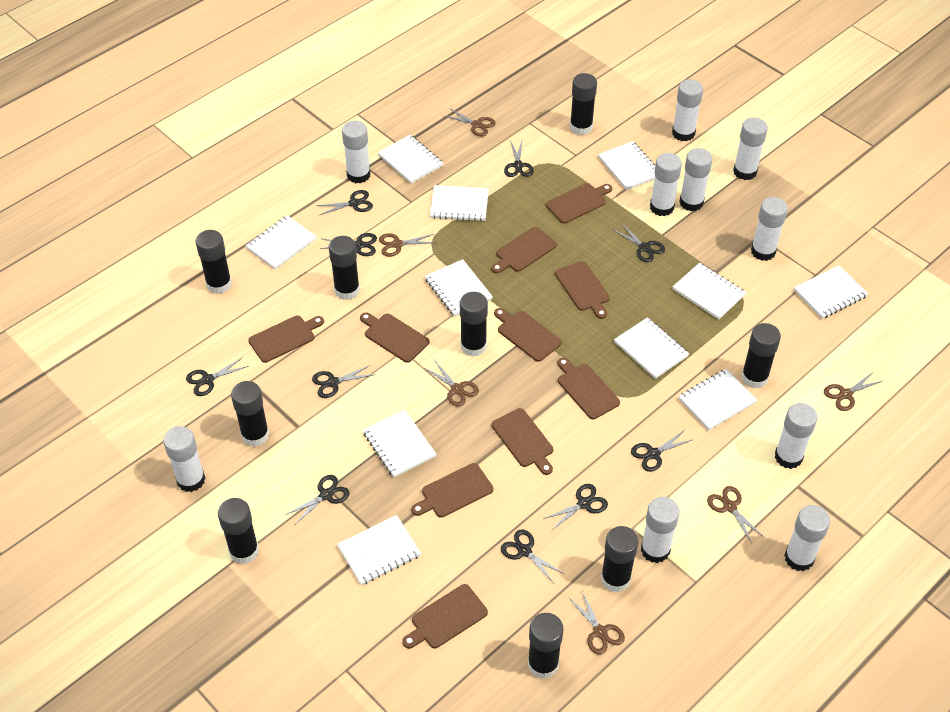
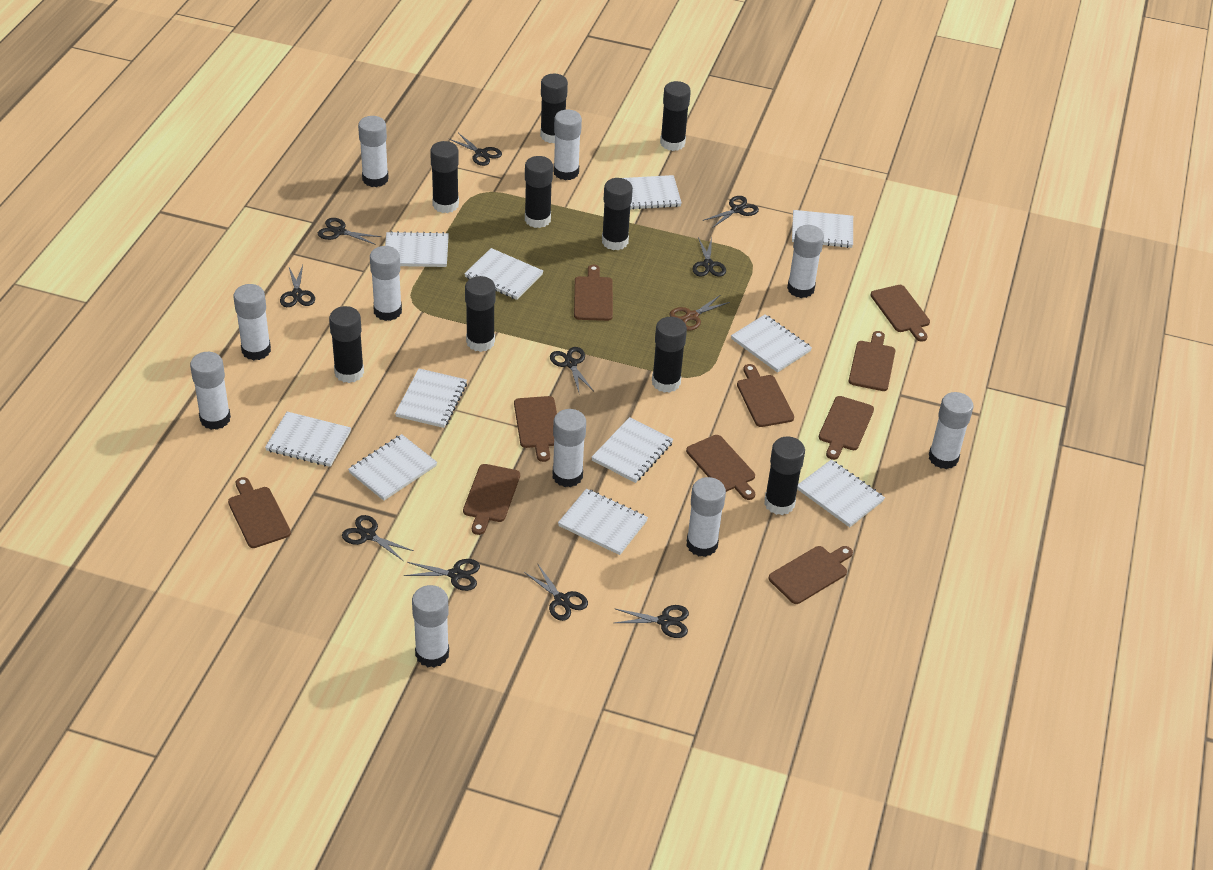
brown scissors: [379,233,437,257] [425,361,479,407] [445,108,496,137] [568,591,625,655] [707,486,764,543] [824,372,882,411] = 6 -> [669,295,730,331] = 1

